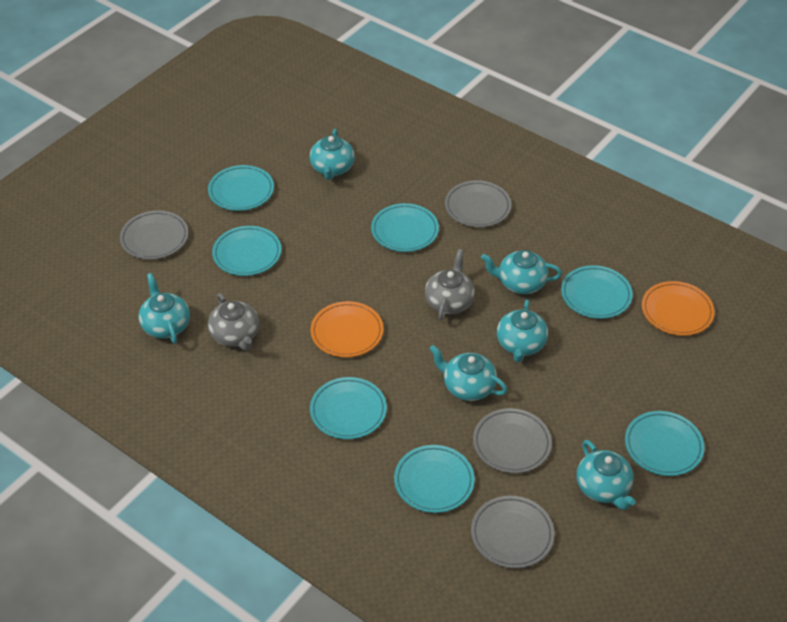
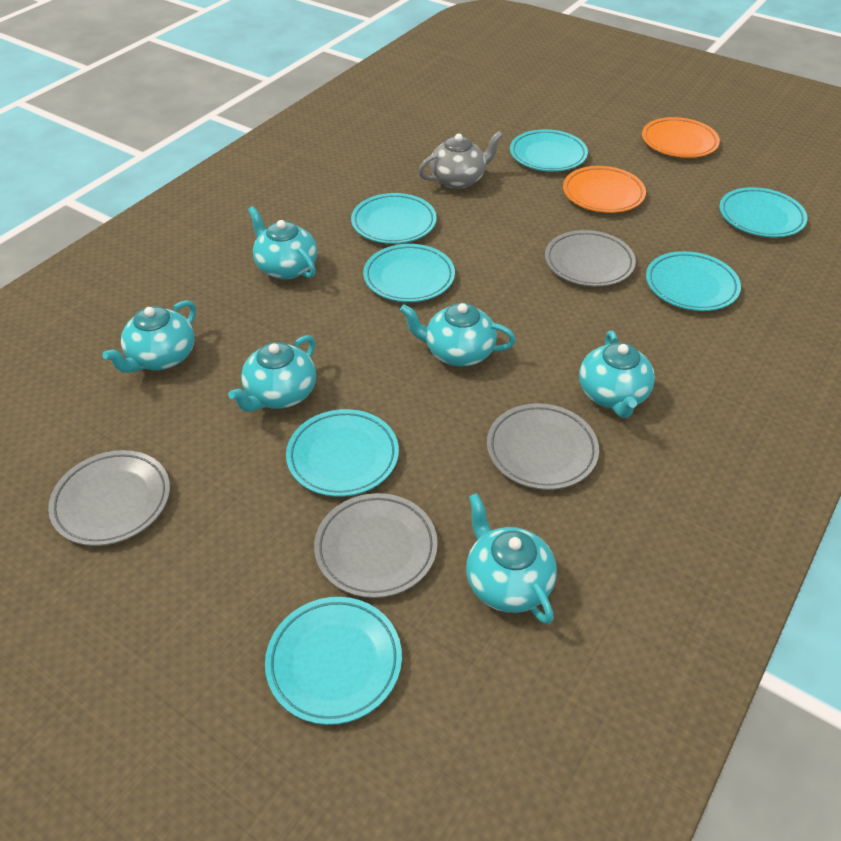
grey teapot: [208,293,259,351] [425,249,475,320] = 2 -> [418,131,503,189] = 1

